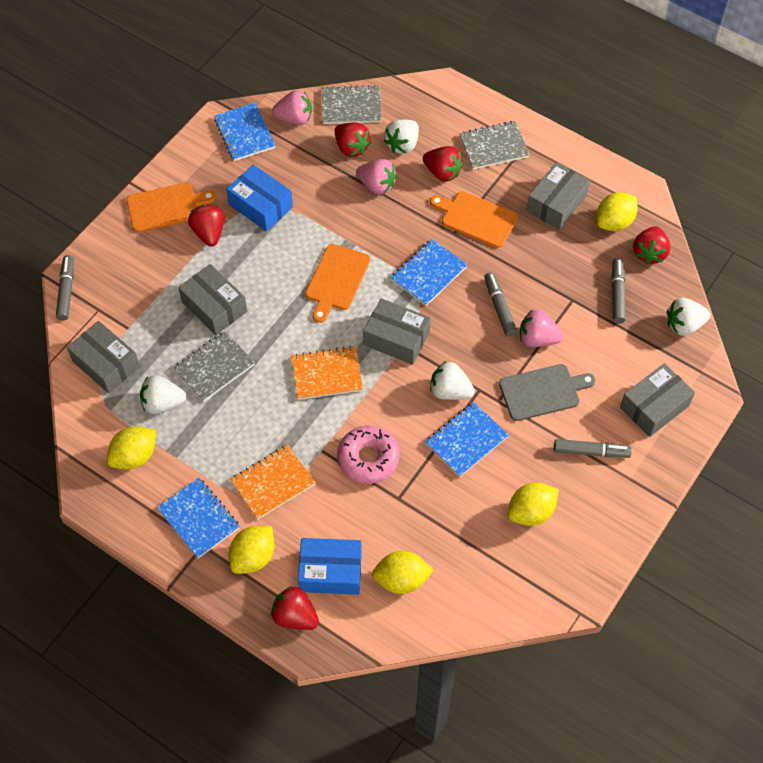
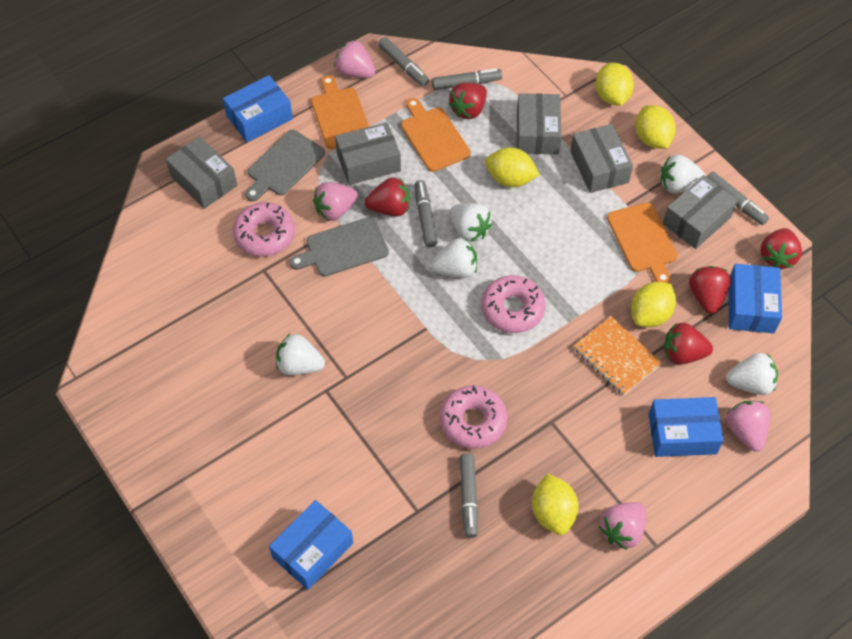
blue box: [226,165,293,231] [298,538,362,595] = 2 -> [223,75,293,142] [269,500,353,590] [649,397,724,457] [728,264,782,334] = 4
blue notebook: [157,478,240,558] [214,103,276,161] [391,239,467,306] [425,402,508,477] = 4 -> none = 0
grey cutting board: [499,364,596,421] = 1 -> [245,130,325,202] [289,217,389,277] = 2
grey marker: [56,255,74,321] [484,272,517,337] [554,439,632,458] [611,258,626,323] = 4 -> [378,37,429,86] [414,180,438,247] [432,69,502,90] [459,453,478,538] [707,171,769,225] = 5
grey notebook: [173,331,255,402] [322,85,382,124] [459,121,530,170] = 3 -> none = 0
orange notebook: [230,445,315,520] [291,346,363,400] = 2 -> [574,316,662,396] = 1
pink donut: [337,426,400,484] = 1 -> [233,202,295,257] [440,385,507,449] [481,275,546,333] = 3
pink strawberry: [272,90,312,125] [356,159,397,195] [520,310,564,347] = 3 -> [313,182,358,221] [334,40,375,78] [599,502,646,550] [726,401,770,451] = 4
white strawberry: [140,375,186,414] [384,119,419,154] [430,361,475,400] [667,298,710,336] = 4 -> [276,334,325,375] [431,238,477,278] [450,203,492,242] [661,154,706,194] [726,353,778,395] = 5

